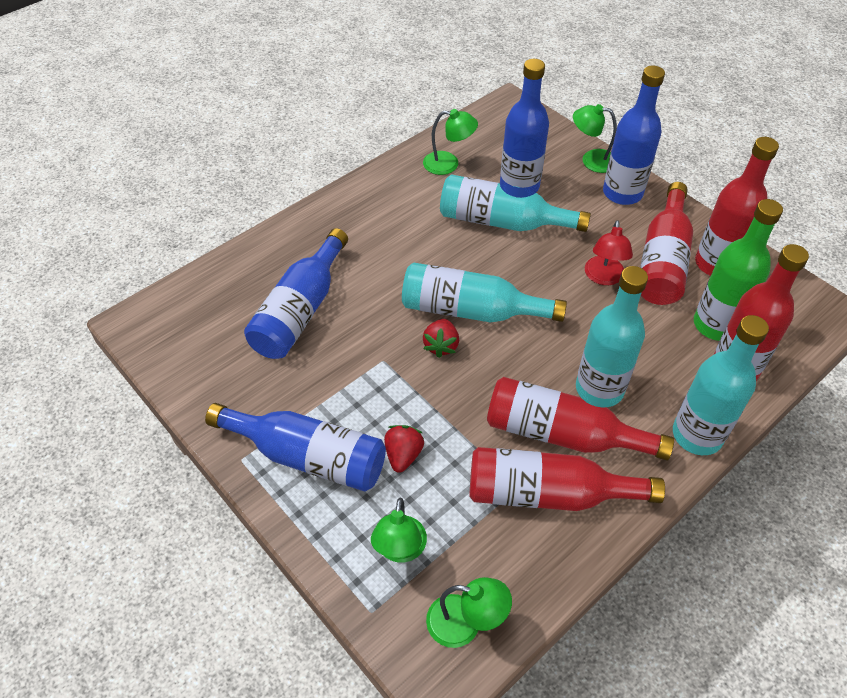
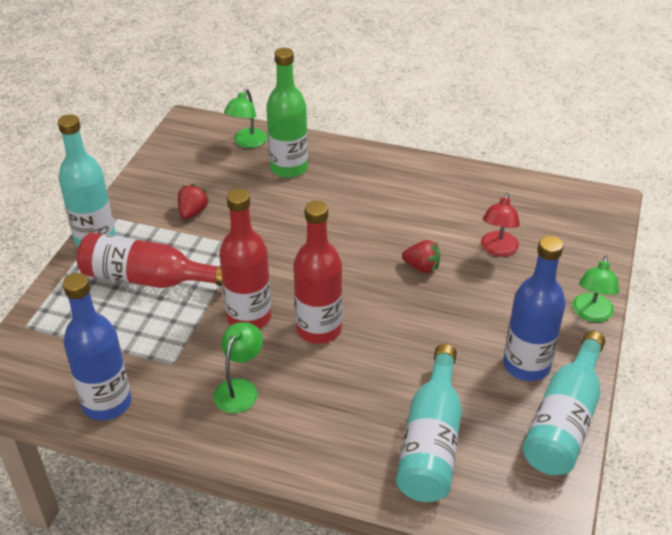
blue bottle: [205,403,386,492] [244,228,348,359] [500,59,549,193] [603,66,665,205] = 4 -> [63,273,131,421] [503,235,565,381] = 2
green lamp: [371,498,427,563] [423,109,478,175] [426,577,512,648] [573,104,617,173] = 4 -> [213,322,263,413] [224,89,267,148] [573,255,619,322] = 3
red bottle: [469,447,665,511] [487,377,674,460] [640,182,693,305] [695,137,779,276] [714,244,809,381] = 5 -> [77,232,222,288] [219,189,272,329] [293,201,342,344] = 3
turquoise bottle: [402,262,567,322] [440,175,591,232] [576,266,648,407] [673,315,769,455] = 4 -> [58,114,116,247] [396,344,462,502] [522,331,605,475] = 3

